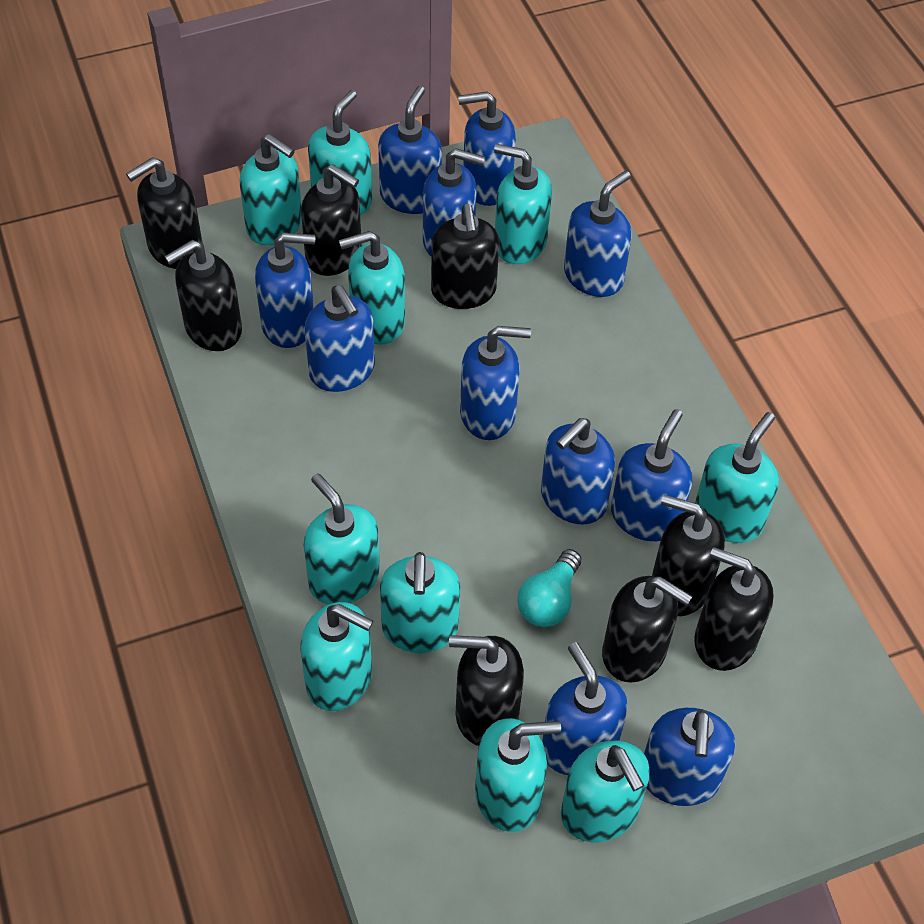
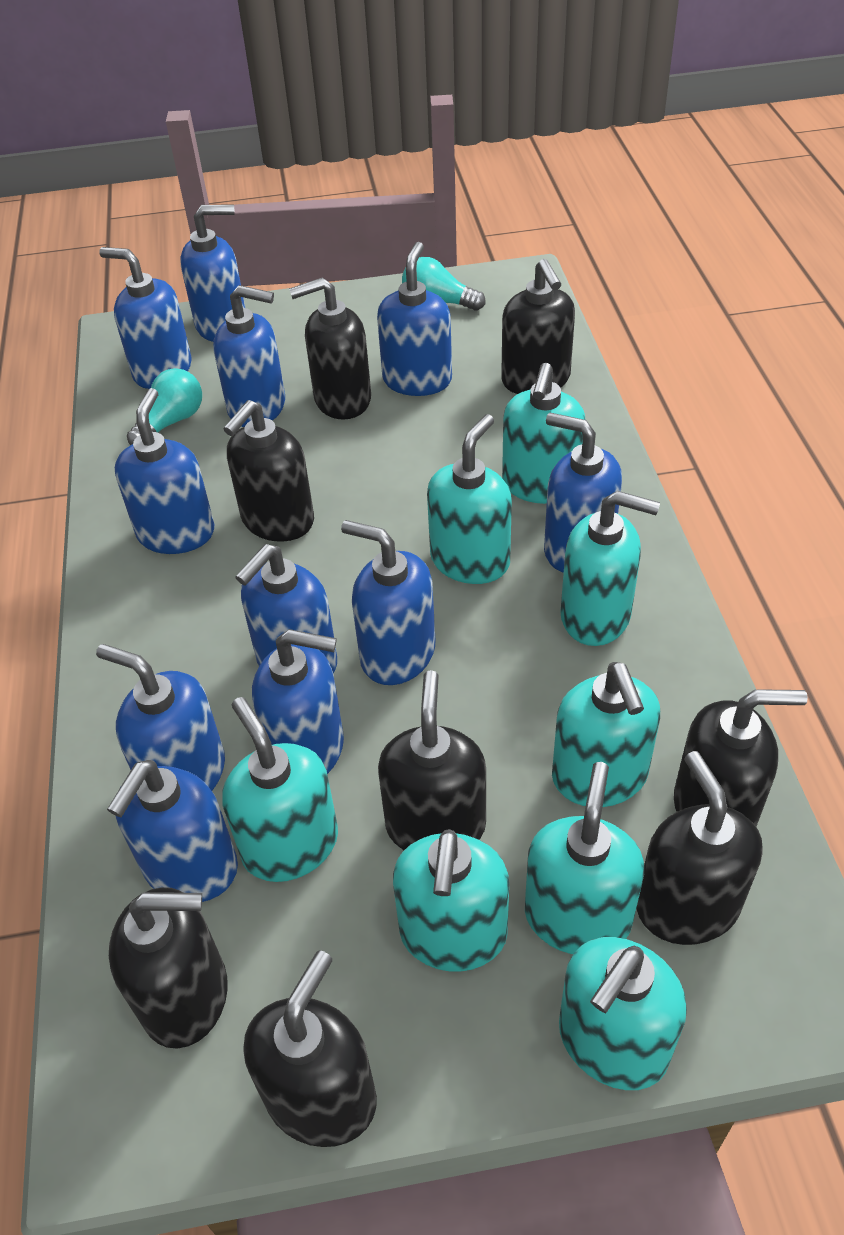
turquoise light bulb: [517,549,581,627] = 1 -> [127,368,202,445] [402,257,485,311] = 2
turquoise soap dispenser: [240,134,302,245] [301,602,373,711] [304,473,380,605] [308,90,372,215] [339,231,405,345] [380,552,460,653] [475,718,561,832] [494,144,552,264] [561,740,650,842] [695,412,779,543] = 10 -> [222,697,338,882] [393,829,509,972] [427,414,512,584] [502,363,586,504] [525,762,644,954] [552,662,660,807] [559,937,687,1090] [560,491,660,646] = 8

